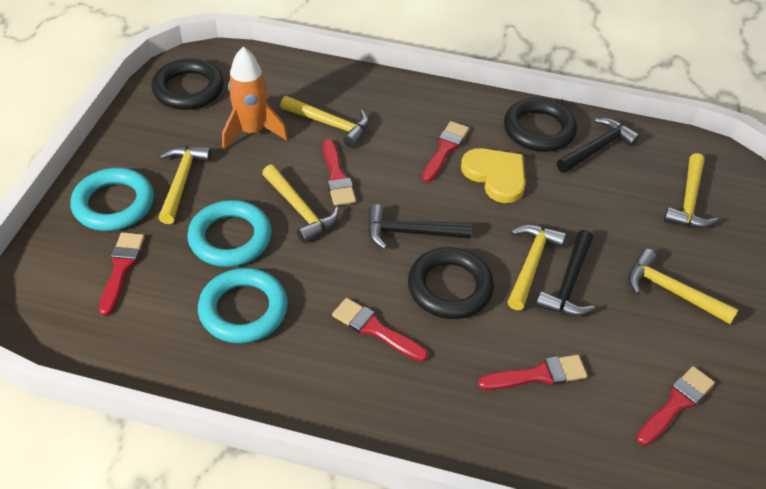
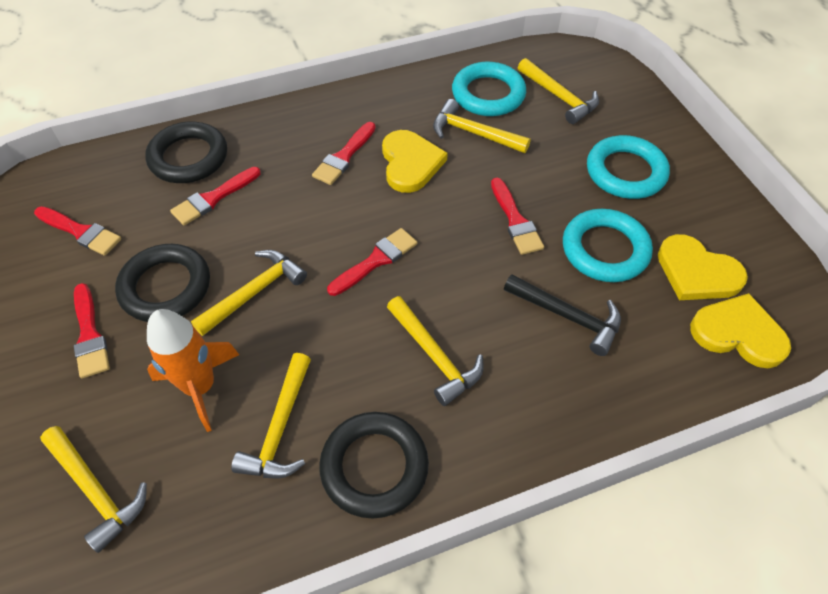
black hammer: [368,204,472,250] [536,230,595,316] [557,118,640,173] = 3 -> [504,274,621,356] = 1
yellow heart: [461,148,525,203] = 1 -> [382,130,448,193] [658,234,748,300] [690,293,791,368] = 3

